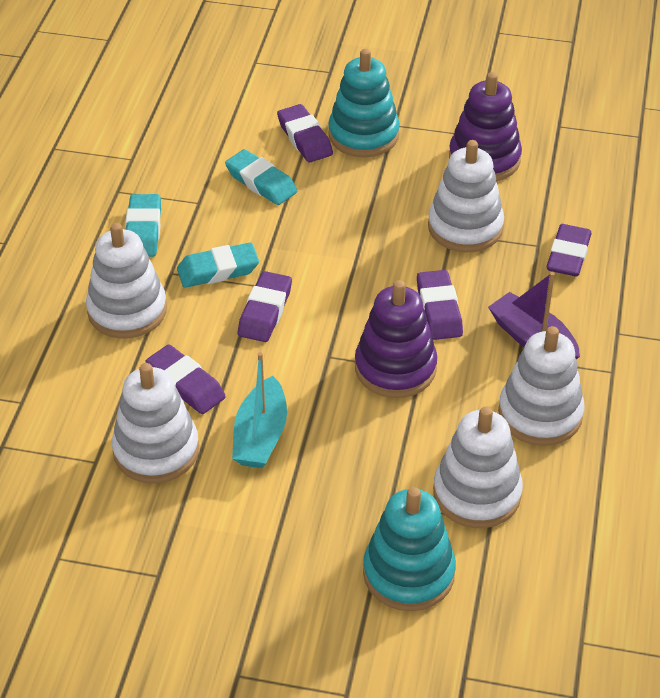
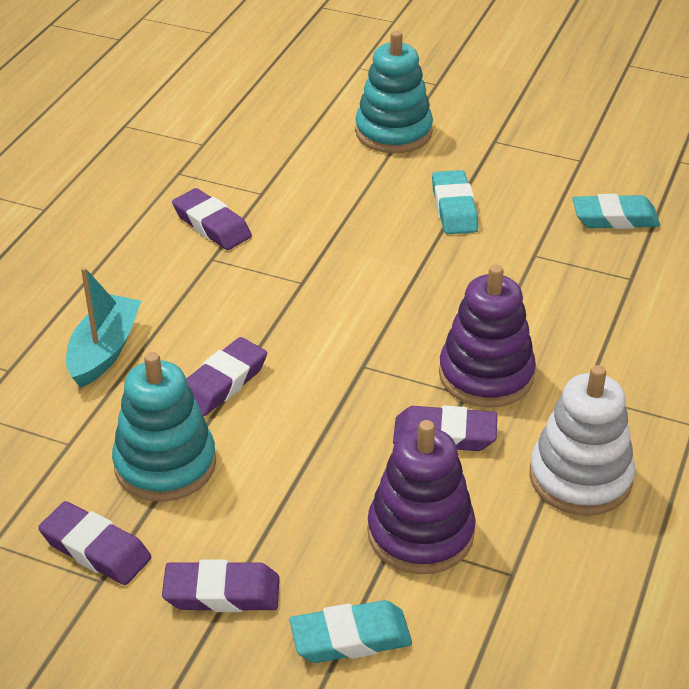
purple boat: [488,272,580,360] = 1 -> none = 0
white stacking toy: [86,223,167,339] [112,363,199,483] [428,140,504,252] [433,406,523,528] [498,326,585,446] = 5 -> [529,365,635,516] = 1

